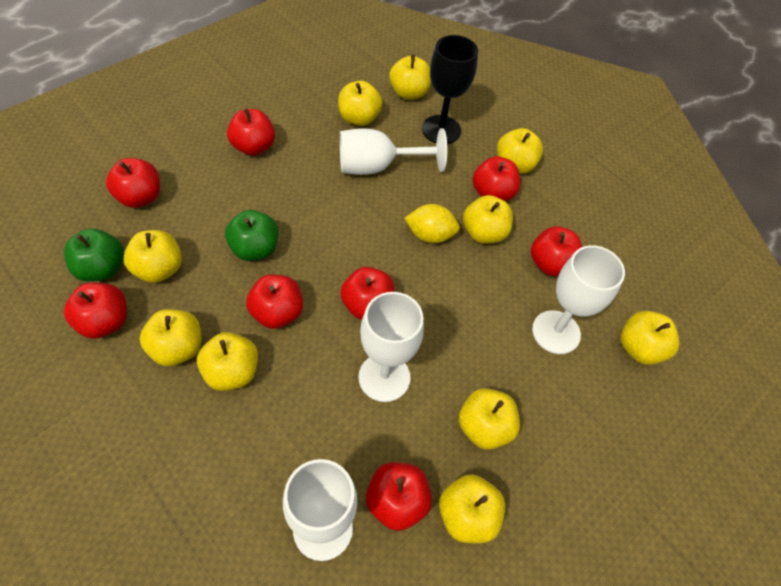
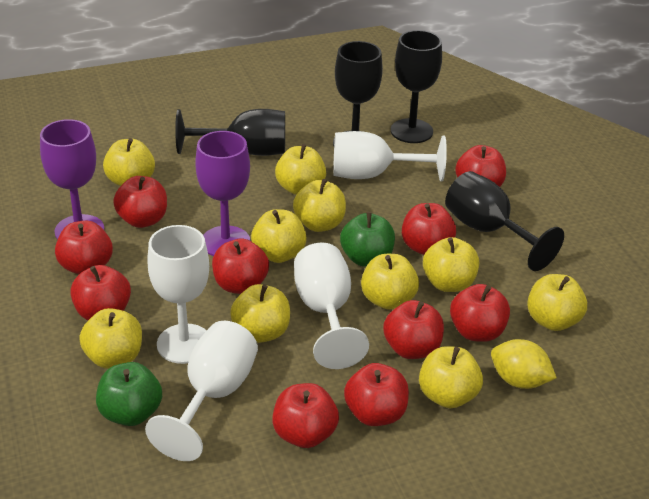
black goblet: [422,35,478,144] = 1 -> [175,109,285,156] [333,41,383,146] [391,30,442,143] [445,171,564,271] = 4
purple goblet: none = 0 -> [40,119,104,240] [195,131,250,256] = 2
red apple: [64,282,127,339] [106,158,160,208] [227,109,275,156] [246,274,303,329] [340,267,395,320] [366,462,432,531] [472,156,520,201] [531,227,582,276] = 8 -> [55,221,113,274] [70,265,131,320] [113,176,167,228] [212,238,269,294] [272,383,339,448] [344,363,409,426] [383,300,444,359] [402,203,456,255] [450,284,510,342] [455,145,506,187] = 10

